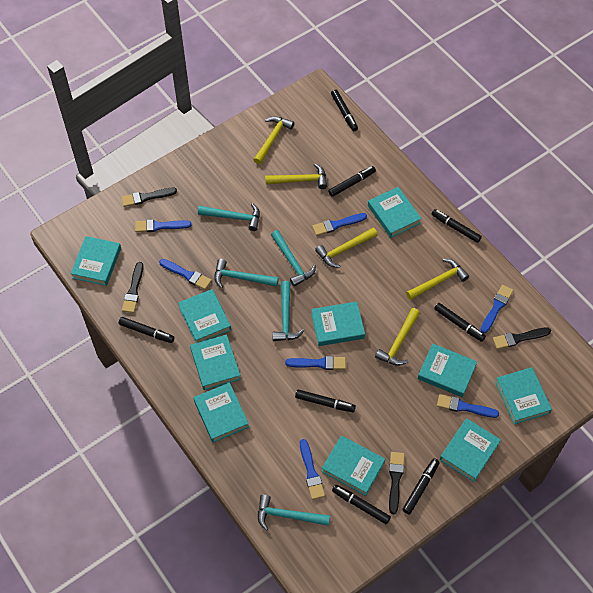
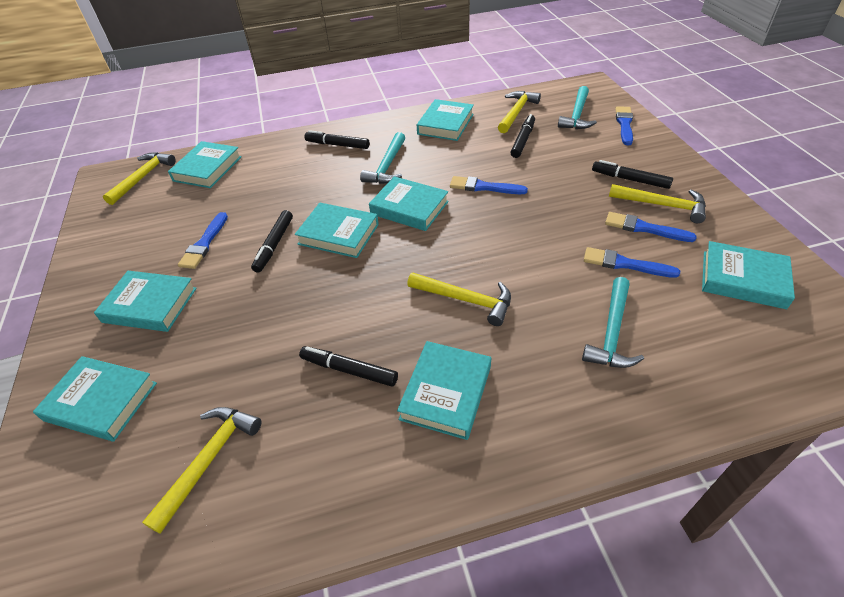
black brush: [121,188,177,207] [122,262,143,313] [389,452,405,514] [493,327,551,349] = 4 -> none = 0
black marker: [119,317,174,343] [295,389,356,412] [328,166,376,197] [331,90,358,131] [332,485,391,524] [402,458,440,515] [431,209,482,243] [434,303,486,342] = 8 -> [251,210,293,273] [299,346,398,386] [304,130,370,149] [510,114,535,158] [592,160,673,189] = 5
blue brush: [135,219,192,232] [159,259,212,290] [285,356,346,370] [300,439,325,500] [312,213,367,236] [437,394,499,418] [481,285,514,333] = 7 -> [178,212,228,269] [450,176,528,194] [584,247,680,278] [605,212,697,242] [615,106,633,145] = 5
turquoise book: [70,236,121,286] [178,289,231,343] [190,334,241,390] [194,382,249,442] [311,302,365,346] [322,436,385,496] [368,187,422,238] [418,344,477,397] [440,418,501,482] [495,367,552,424] = 10 -> [33,356,157,442] [94,271,197,332] [168,141,242,188] [295,203,379,258] [369,176,449,231] [397,341,491,440] [417,99,474,141] [702,241,795,309] = 8
turquoise hammer: [198,203,260,231] [214,259,279,288] [258,495,330,531] [271,230,316,287] [272,281,304,341] = 5 -> [360,132,405,184] [558,86,597,129] [582,277,644,368] = 3

